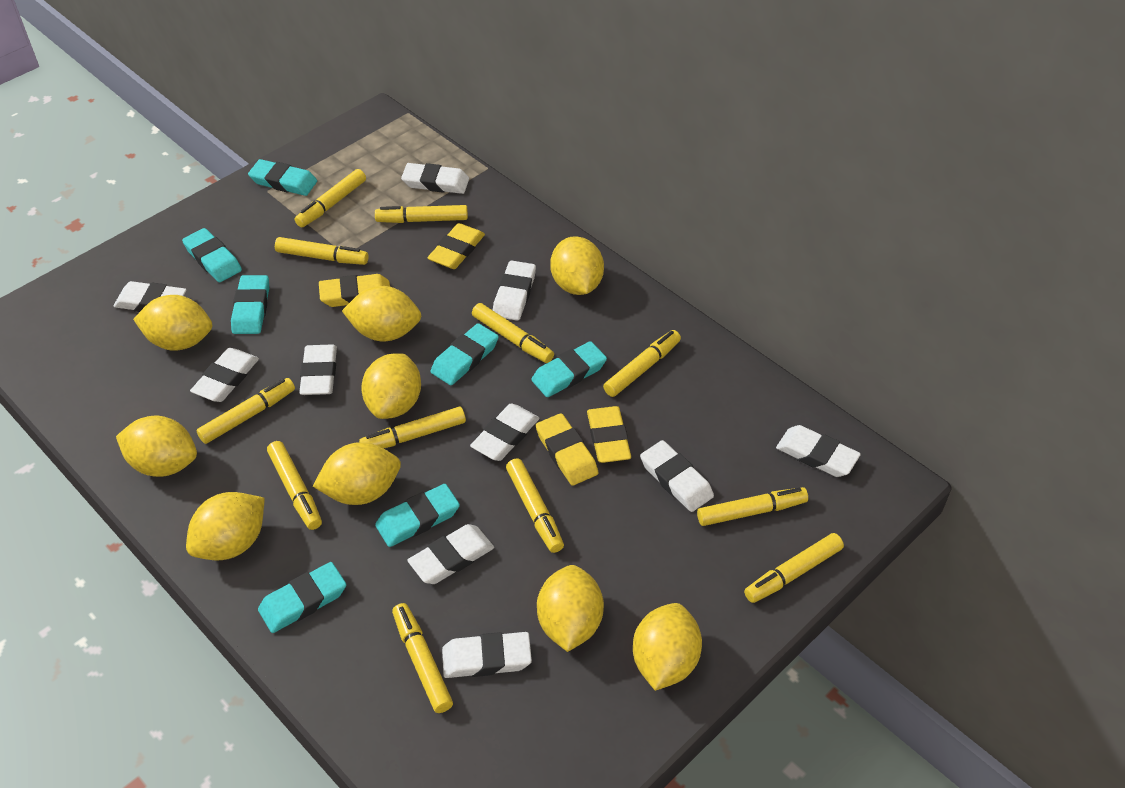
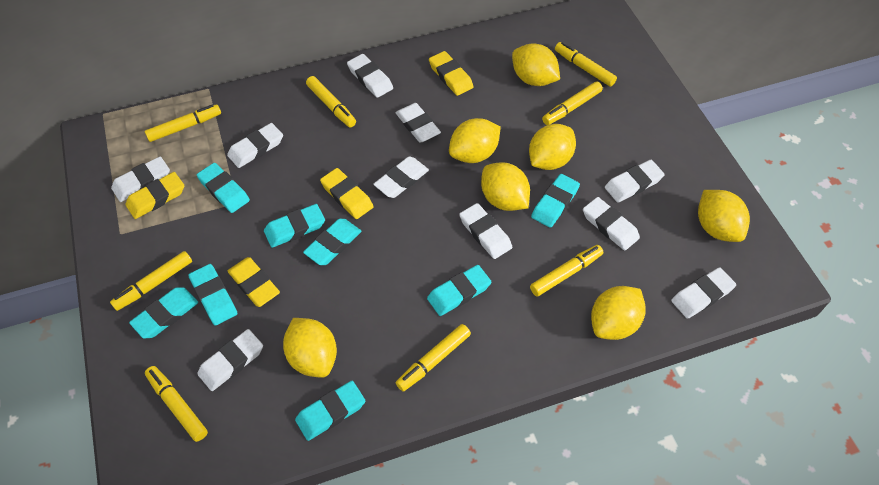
turquoise eraser: [182,228,242,282] [231,275,269,334] [248,159,317,196] [258,562,346,633] [375,484,460,547] [431,323,499,385] [531,341,607,397] = 7 -> [129,287,198,339] [188,264,238,326] [197,163,250,213] [264,204,325,248] [295,381,365,441] [303,219,362,265] [427,265,491,316] [531,174,580,228] = 8
yellow lemon: [116,416,197,477] [133,295,212,351] [186,492,265,560] [313,442,401,505] [342,286,421,341] [361,353,421,419] [537,565,604,652] [550,236,604,295] [633,603,702,691] = 9 -> [283,318,337,378] [449,118,501,163] [481,162,530,211] [512,43,560,86] [529,124,576,170] [591,286,646,340] [698,190,750,242] = 7
yellow marker: [196,378,295,444] [267,441,322,530] [275,237,368,265] [295,169,366,228] [359,407,466,448] [375,205,468,223] [392,603,453,713] [472,303,554,363] [506,458,564,553] [603,330,681,397] [697,487,808,526] [744,533,844,603] = 12 -> [110,251,192,311] [145,104,221,142] [145,366,208,442] [306,76,356,127] [396,324,471,391] [530,245,603,296] [542,81,603,125] [555,42,617,87] = 8

